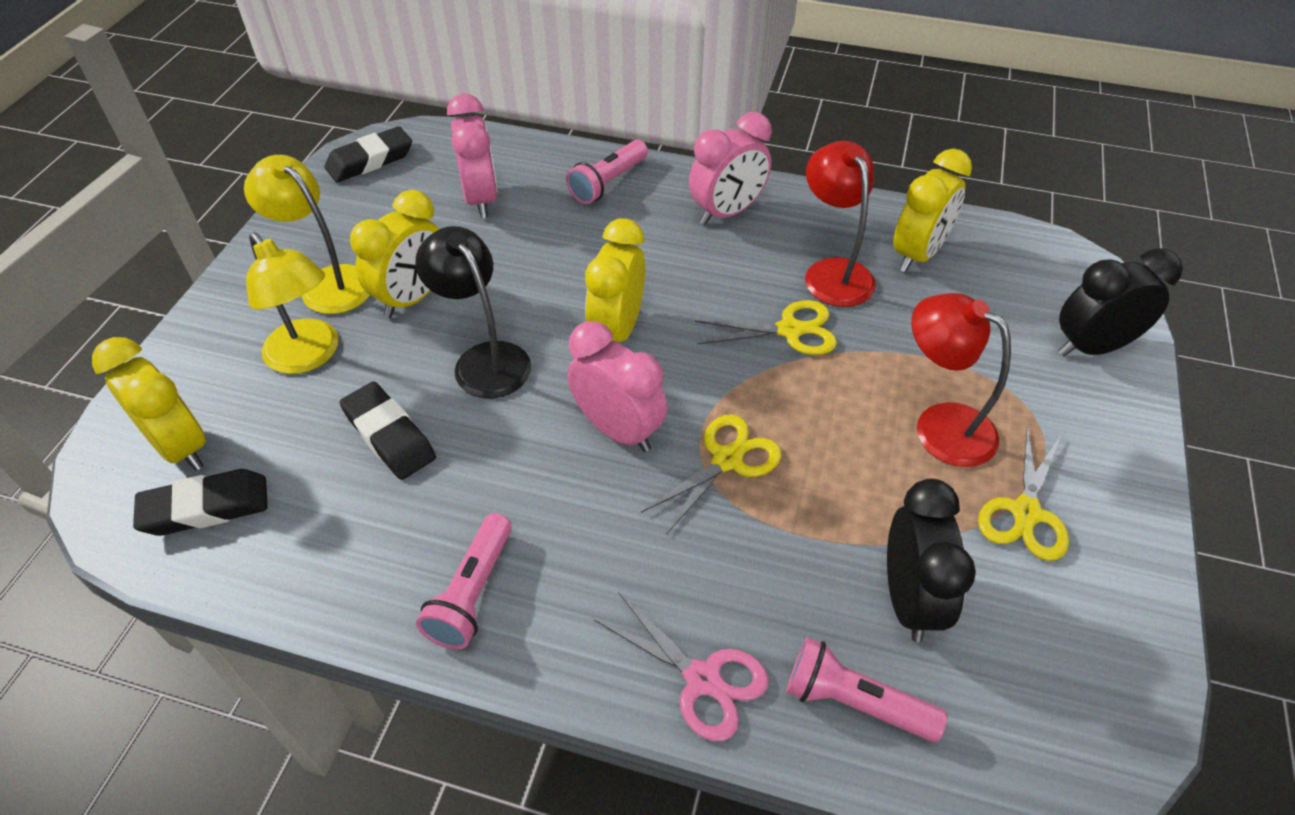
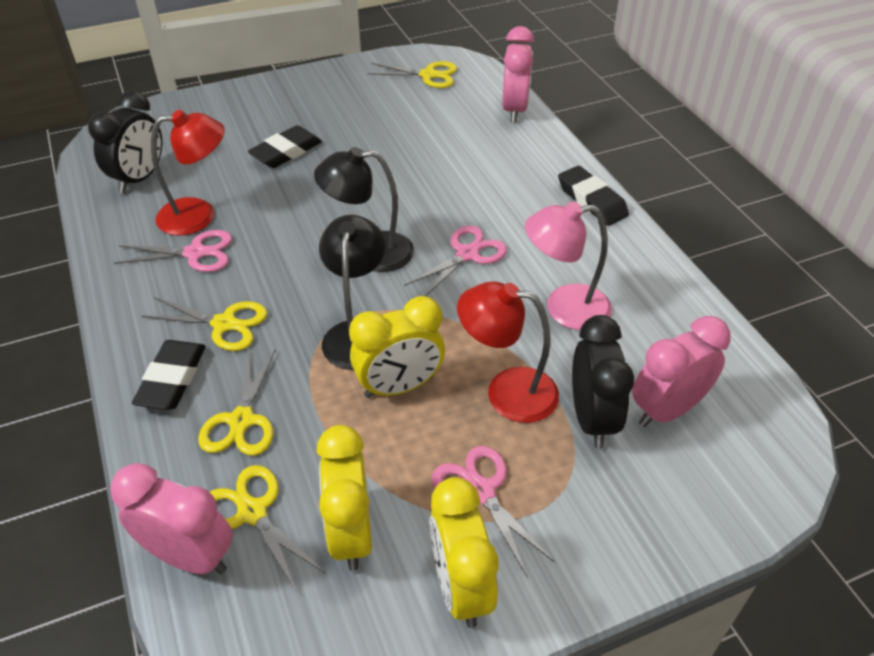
black lamp: [415,226,531,398] = 1 -> [314,147,414,272] [319,215,385,370] = 2
pink flashlight: [416,513,512,649] [566,140,648,204] [786,637,948,742] = 3 -> none = 0
pink lamp: none = 0 -> [525,201,612,330] = 1
pink scissors: [594,592,769,741] = 1 -> [114,230,232,272] [404,226,507,296] [432,446,555,578] = 3
yellow clock: [92,337,206,471] [350,190,439,318] [585,218,645,342] [893,149,972,272] = 4 -> [317,425,372,571] [349,296,445,398] [429,477,499,628] = 3
yellow lamp: [244,155,370,314] [246,232,338,374] = 2 -> none = 0
yellow scissors: [641,415,781,534] [695,300,837,355] [978,425,1069,561] = 3 -> [141,297,267,351] [198,348,276,456] [210,465,326,594] [367,61,457,88] = 4

